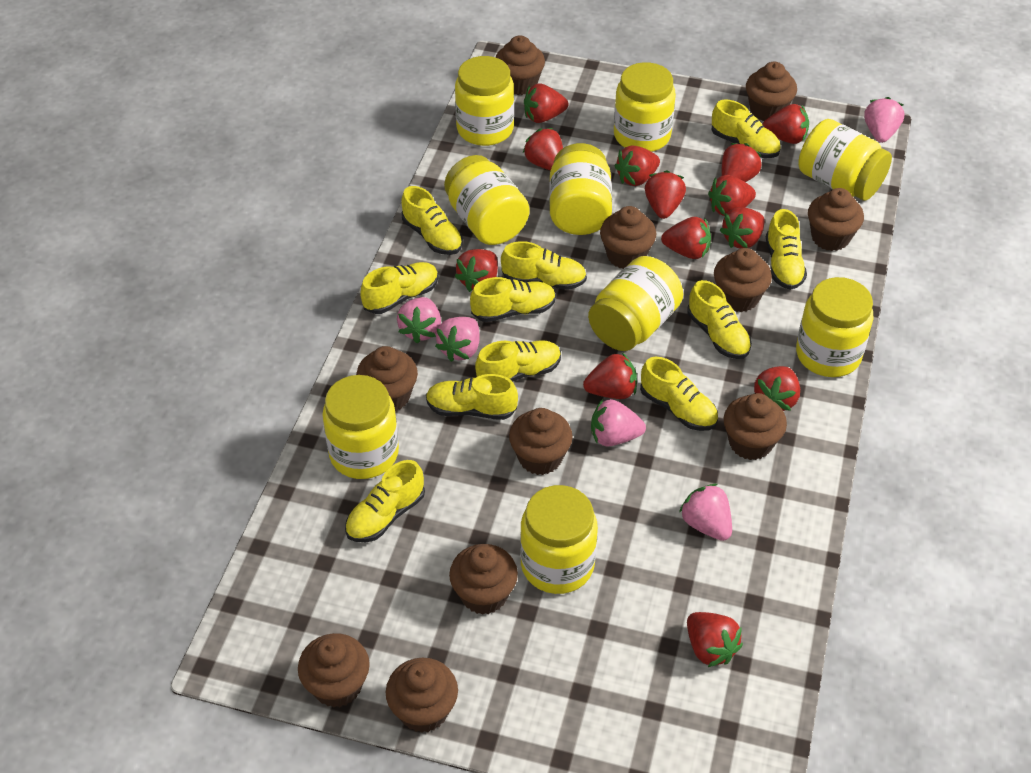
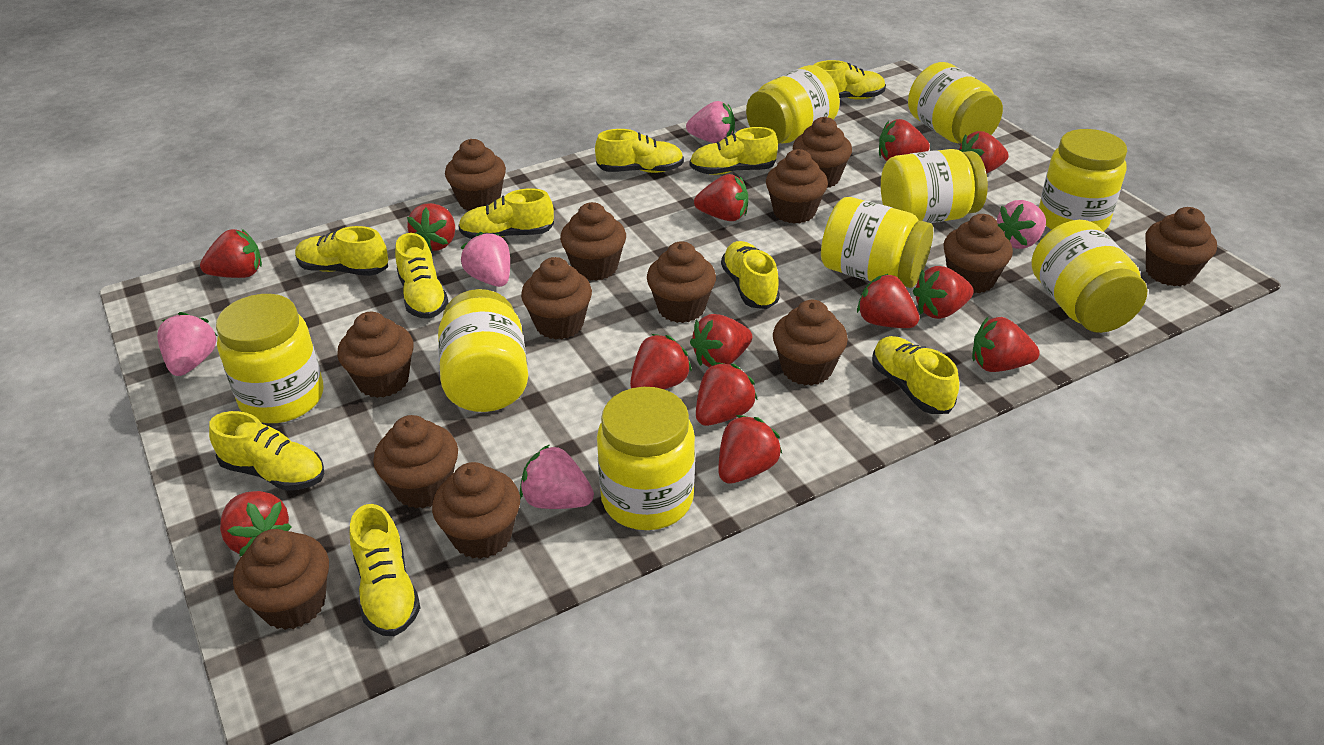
brown cupcake: [298,633,370,708] [356,346,418,411] [386,658,458,733] [449,544,518,615] [495,35,545,95] [509,408,573,475] [600,206,656,269] [714,248,772,312] [724,393,787,460] [746,62,797,121] [808,188,864,251] = 11 -> [233,529,329,630] [337,312,414,398] [373,415,458,508] [432,462,520,559] [445,139,506,211] [521,257,592,340] [560,202,626,281] [647,241,716,323] [766,149,828,224] [773,300,848,386] [793,117,852,188] [943,214,1013,294] [1145,207,1217,286] = 13
yellow shoe: [345,460,425,542] [360,262,438,314] [401,186,463,255] [426,374,518,420] [470,277,556,322] [475,340,561,382] [501,241,587,290] [640,357,718,431] [687,280,752,359] [711,99,781,158] [766,209,807,290] = 11 -> [209,411,325,491] [295,226,388,276] [349,504,420,636] [395,233,449,319] [458,188,554,239] [595,129,684,173] [690,127,778,175] [721,241,780,309] [814,60,886,100] [872,336,959,414] = 10

